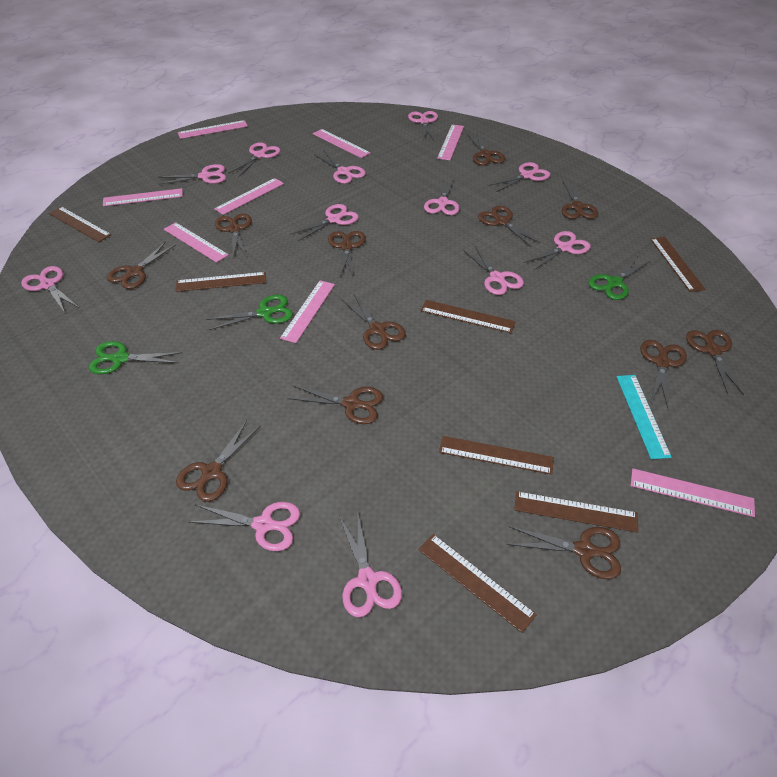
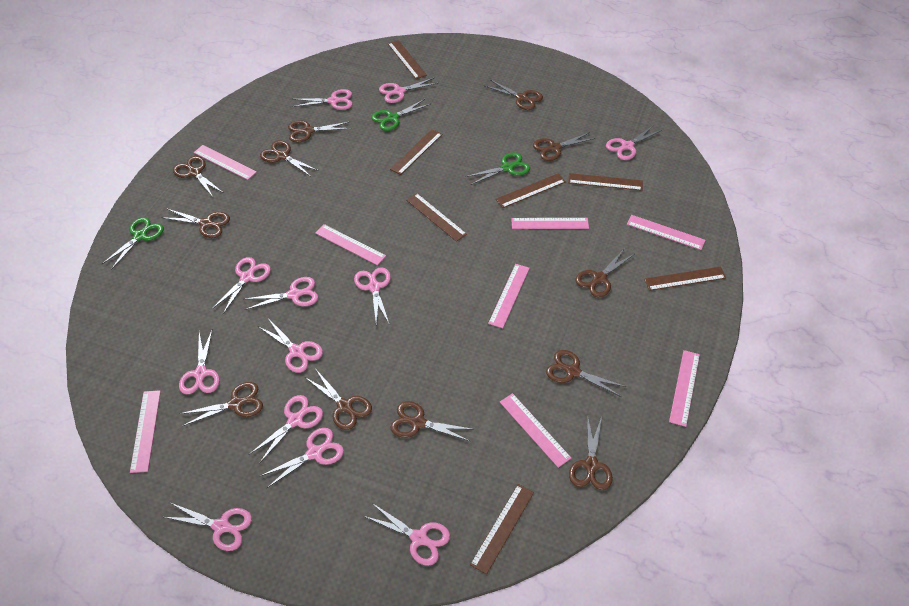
turquoise ruler: [617,375,672,459] = 1 -> none = 0

